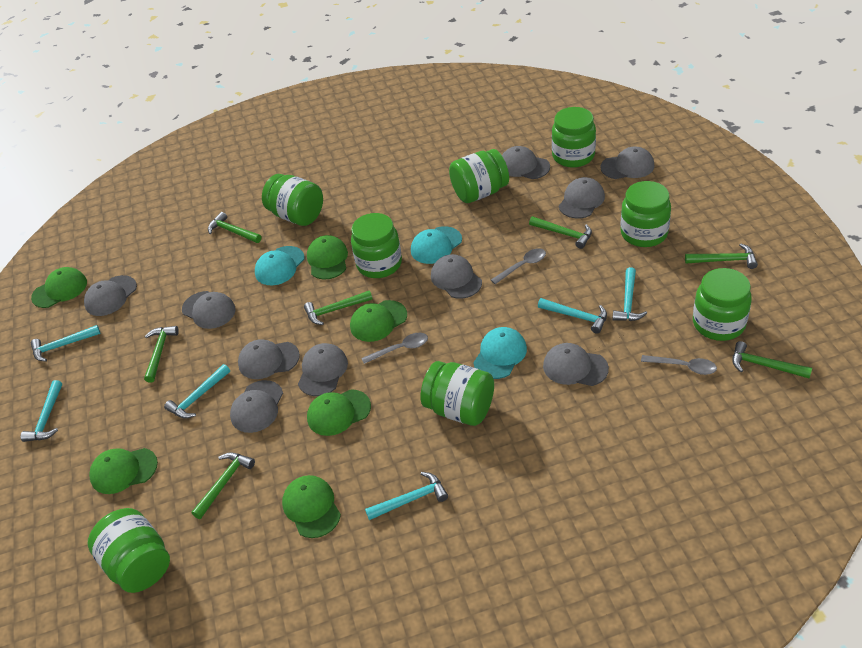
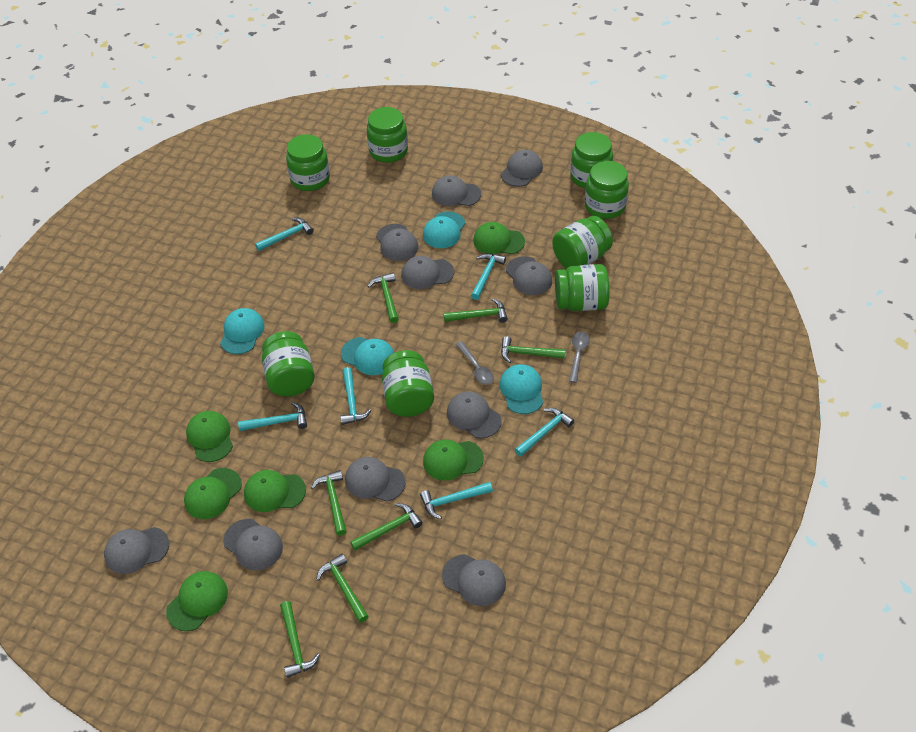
grey spoon: [362,333,428,364] [491,248,546,284] [641,355,717,375] = 3 -> [456,341,494,385] [569,331,590,383] = 2
turquoise cap: [255,246,304,285] [411,226,462,264] [473,327,527,379] = 3 -> [220,308,265,354] [341,337,394,375] [423,212,465,248] [499,364,543,414] = 4

